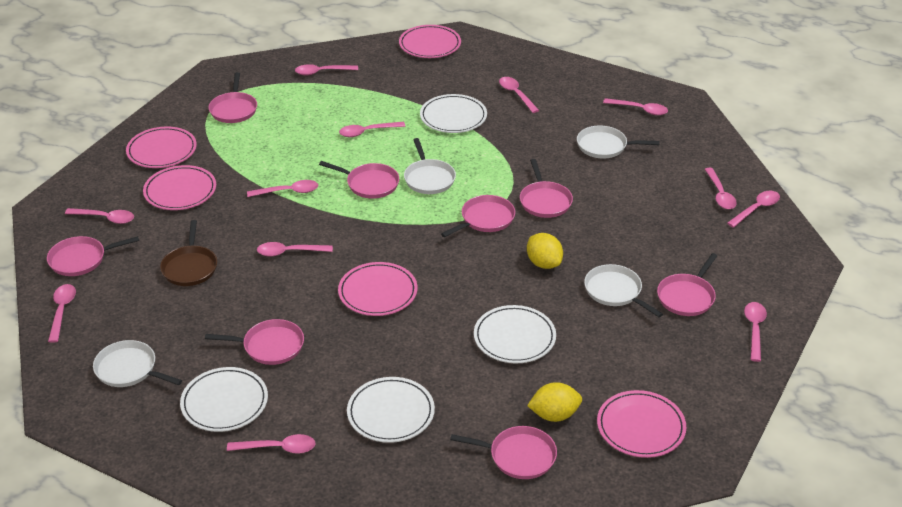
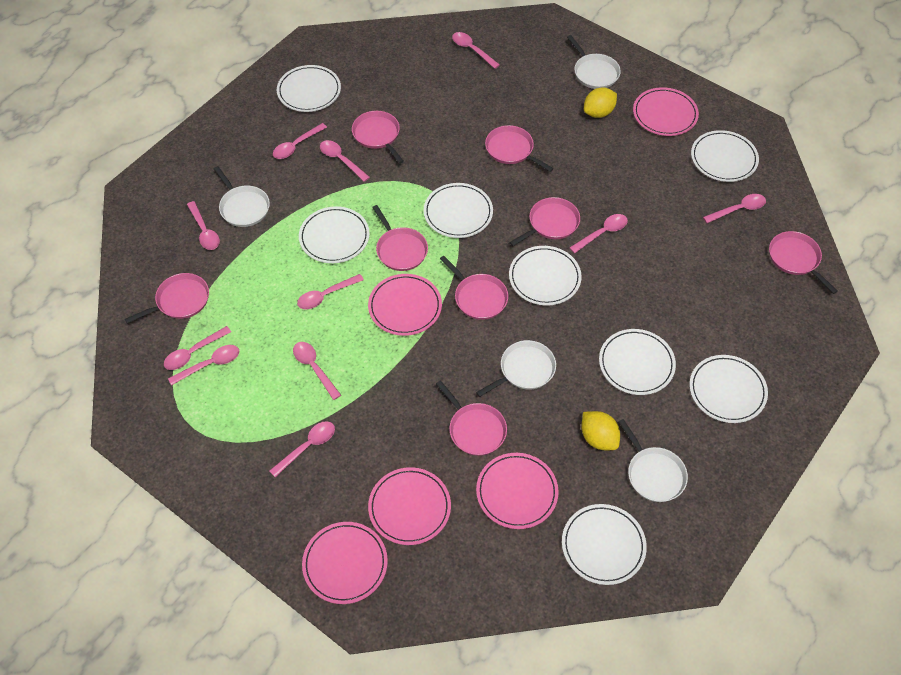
brown pan: [160,220,217,286] = 1 -> none = 0
pink spoon: [48,284,76,343] [65,208,134,224] [227,434,316,454] [247,180,318,197] [257,242,333,256] [295,64,358,75] [339,122,405,137] [499,77,539,113] [603,98,668,115] [705,168,737,209] [727,191,780,228] [744,302,767,362] = 12 -> [164,326,231,370] [168,345,239,386] [187,201,220,250] [269,421,335,477] [273,123,327,159] [293,342,341,400] [297,274,364,309] [320,140,370,182] [452,32,500,69] [570,214,628,253] [703,194,766,223] = 11
white plate: [180,367,268,432] [347,377,435,443] [420,94,487,133] [474,305,556,363] = 4 -> [277,65,341,112] [299,206,370,263] [424,183,493,238] [509,246,582,305] [562,504,647,585] [599,329,676,395] [689,355,768,423] [691,130,759,182] = 8

